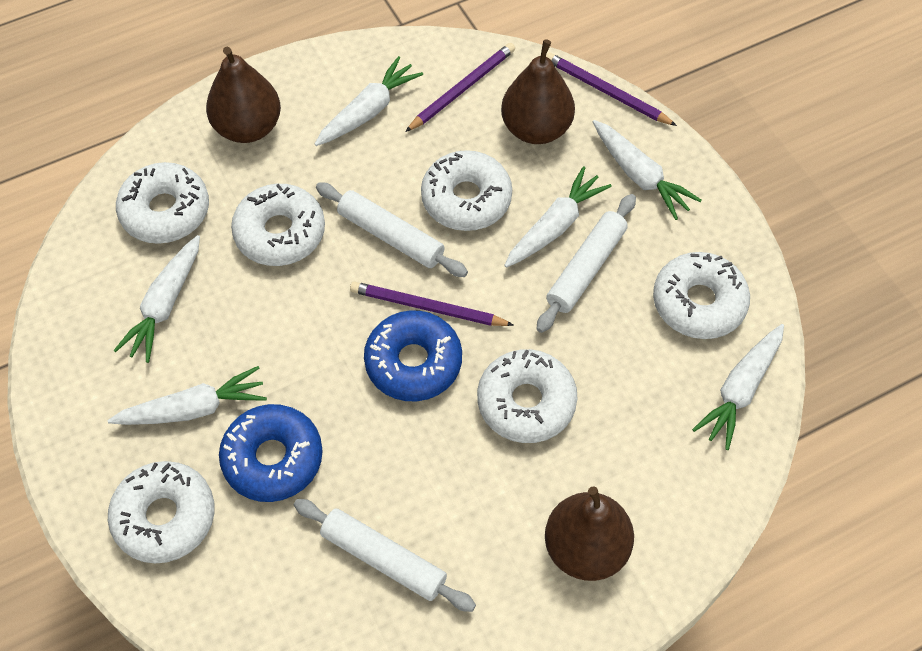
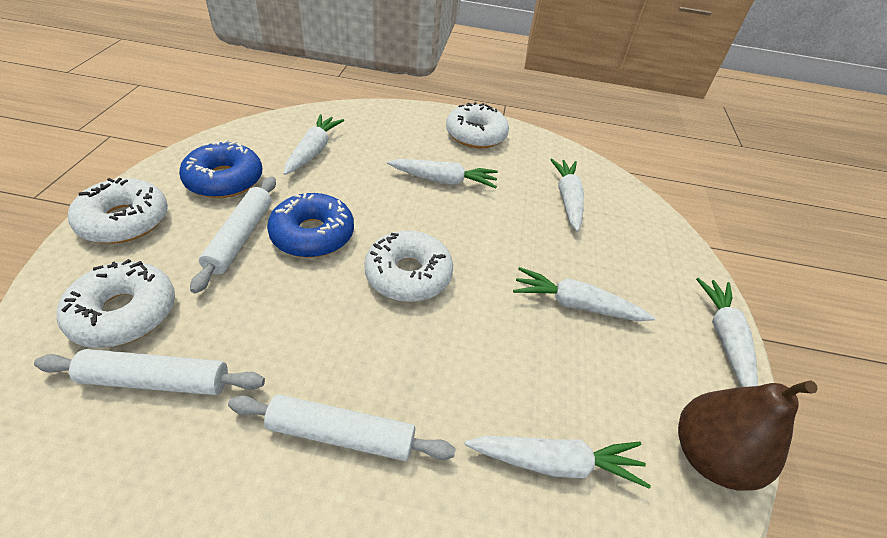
brown pear: [206,47,281,143] [501,39,575,144] [545,486,634,581] = 3 -> [678,380,818,491] = 1
purple pencil: [350,281,514,326] [405,43,515,132] [546,52,677,126] = 3 -> none = 0
white donut: [108,461,214,564] [116,162,209,244] [231,184,325,266] [421,150,512,231] [477,349,578,443] [653,252,750,339] = 6 -> [57,259,175,348] [68,178,168,244] [364,230,453,302] [446,102,509,148] = 4

